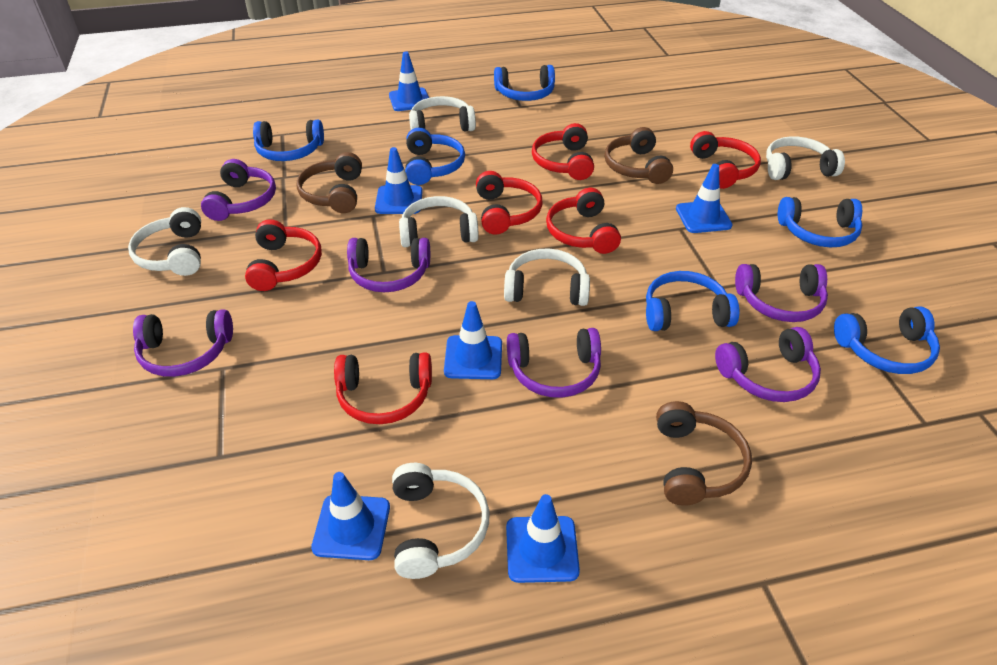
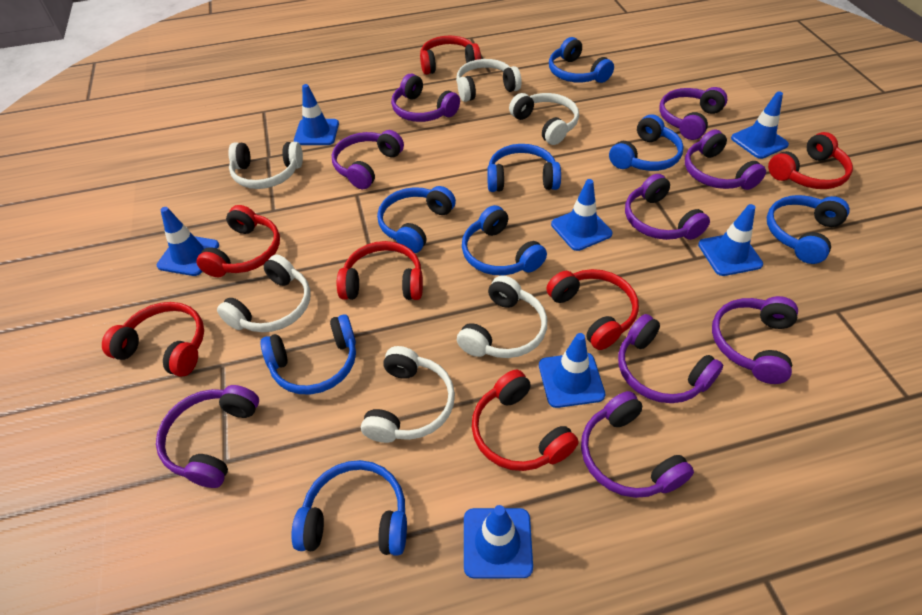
blue headphones: [253,120,324,161] [405,128,465,185] [494,65,555,101] [646,271,739,331] [778,197,862,247] [834,306,940,374] = 6 -> [260,314,356,395] [291,460,407,556] [377,186,456,253] [462,205,547,275] [487,144,561,192] [549,37,614,83] [609,115,684,171] [767,195,850,264] = 8
blue traffic cone: [311,472,390,560] [375,147,423,214] [389,51,429,111] [444,301,502,379] [506,494,580,583] [676,164,733,233] = 6 -> [157,207,219,276] [294,84,339,145] [464,505,533,578] [539,333,605,408] [551,179,612,251] [698,204,763,276] [731,91,789,159] = 7
brown headphones: [297,152,362,213] [604,127,673,184] [656,401,752,506] = 3 -> none = 0
purple headphones: [133,309,233,377] [201,159,276,221] [347,238,430,292] [507,328,601,398] [715,327,821,402] [735,264,828,322] = 6 -> [156,385,259,488] [332,130,404,189] [391,74,460,122] [581,391,694,498] [618,314,723,403] [625,174,710,240] [659,87,727,140] [685,129,766,190] [712,296,798,384] = 9
red headphones: [245,219,322,291] [334,352,432,424] [476,171,542,235] [532,123,594,180] [546,188,621,254] [690,131,761,189] = 6 -> [102,302,204,377] [197,205,280,277] [337,241,423,300] [420,35,481,75] [472,370,579,471] [546,269,639,350] [768,132,853,189] = 7

